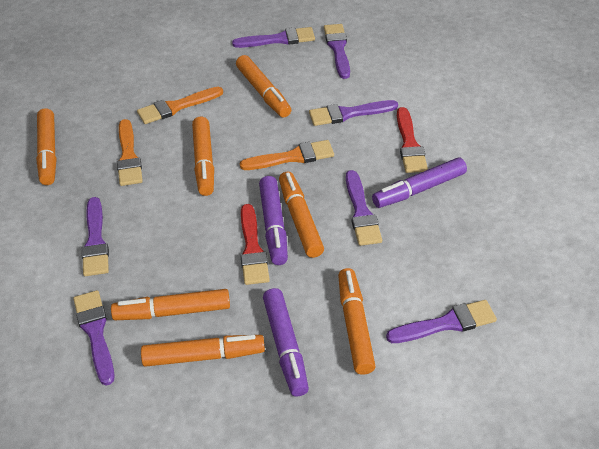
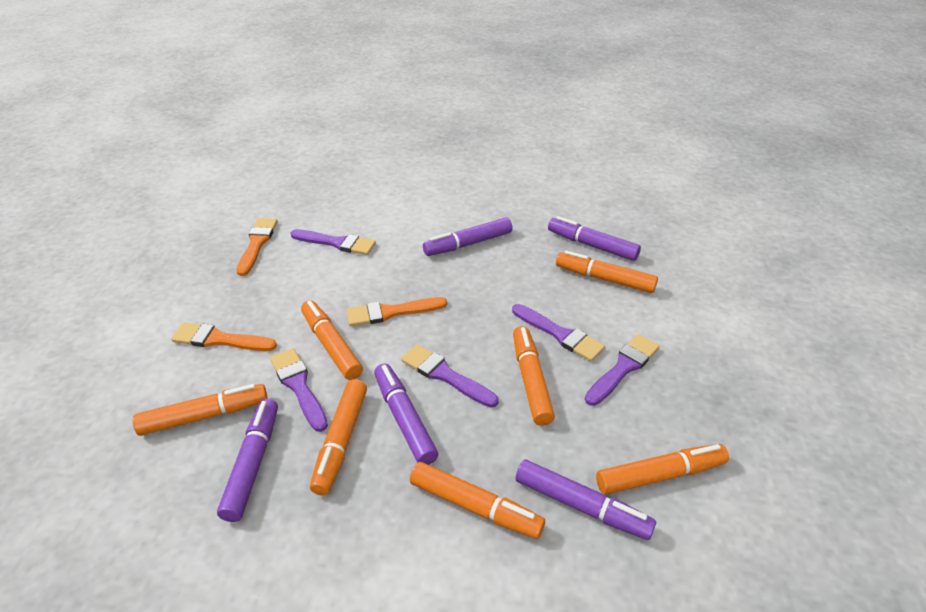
purple brush: [73,290,115,386] [82,197,109,276] [232,27,315,48] [309,100,398,126] [324,24,350,79] [346,170,382,246] [386,300,497,343] = 7 -> [270,348,328,432] [290,229,376,255] [401,344,499,408] [512,304,605,361] [585,334,659,406] = 5
purple marker: [259,176,288,265] [263,288,309,397] [372,157,467,208] = 3 -> [217,399,278,522] [374,363,438,465] [423,217,513,256] [516,460,656,540] [548,216,641,261] = 5
red brush: [241,204,270,285] [397,107,428,173] = 2 -> none = 0

